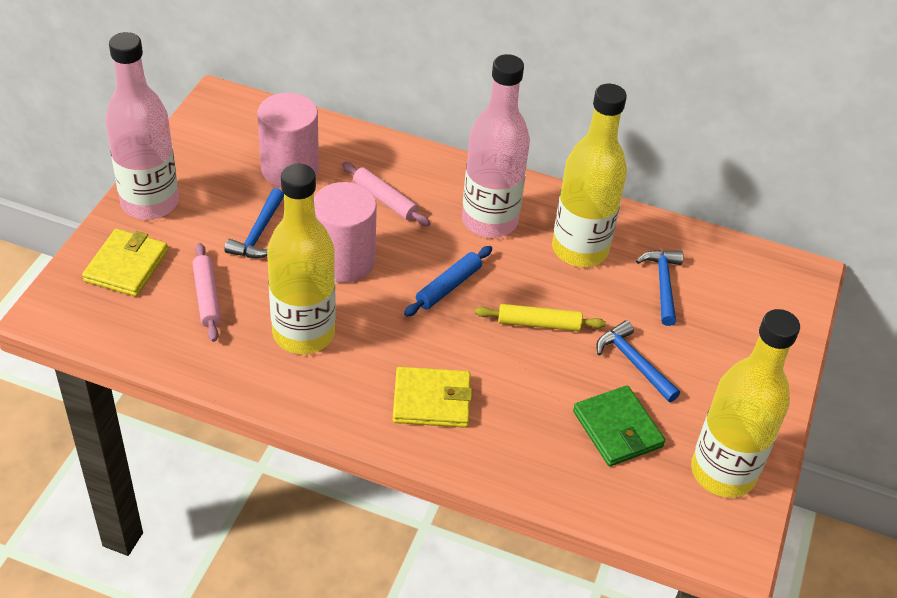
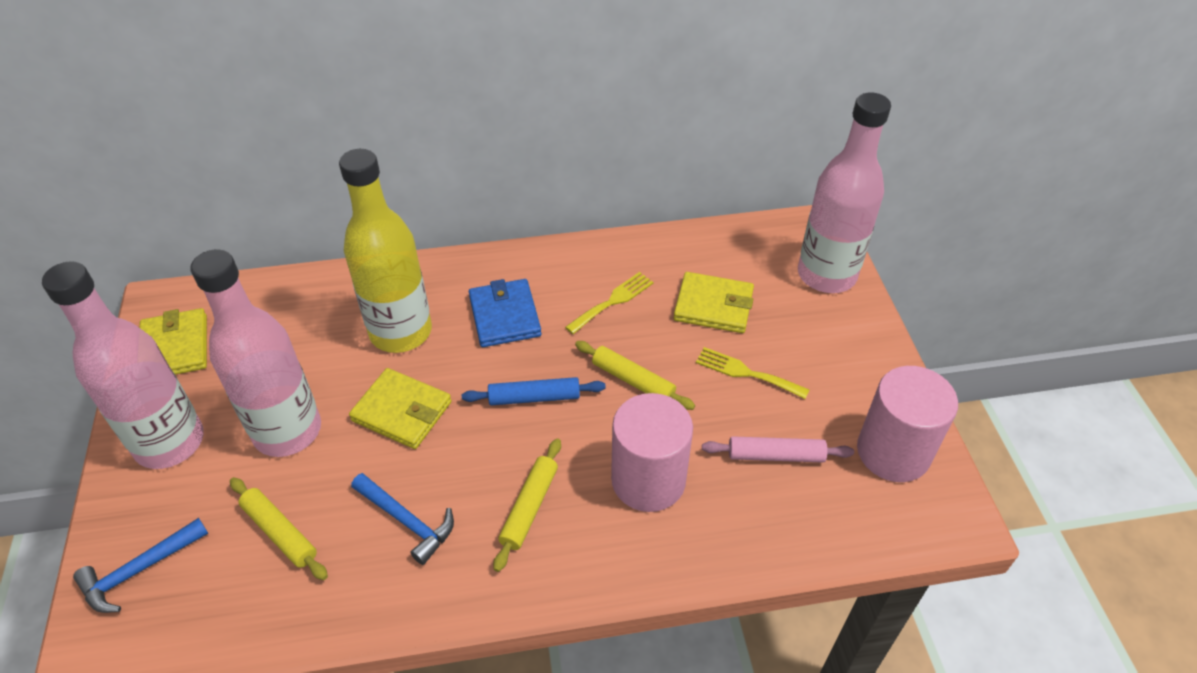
blue hammer: [224,188,284,258] [596,321,680,402] [636,250,683,326] = 3 -> [73,518,208,613] [351,473,454,565] = 2
blue wallet: none = 0 -> [469,279,542,347] = 1
green wallet: [573,386,665,466] = 1 -> none = 0
pink bottle: [105,32,179,220] [462,54,530,238] = 2 -> [42,261,204,469] [191,249,321,457] [798,92,891,293] = 3
pink rolling pin: [192,243,221,342] [342,162,430,226] = 2 -> [702,436,854,463] = 1
yellow bottle: [267,164,336,354] [552,84,627,267] [691,309,800,498] = 3 -> [339,149,432,353] = 1
yellow fork: none = 0 -> [565,272,654,334] [696,347,810,399] = 2
yellow rolling pin: [475,304,606,331] = 1 -> [230,477,328,580] [493,438,561,572] [575,341,695,410] = 3
yellow wallet: [82,229,168,297] [393,367,472,428] = 2 -> [139,308,207,375] [349,368,452,449] [674,272,754,333] = 3

